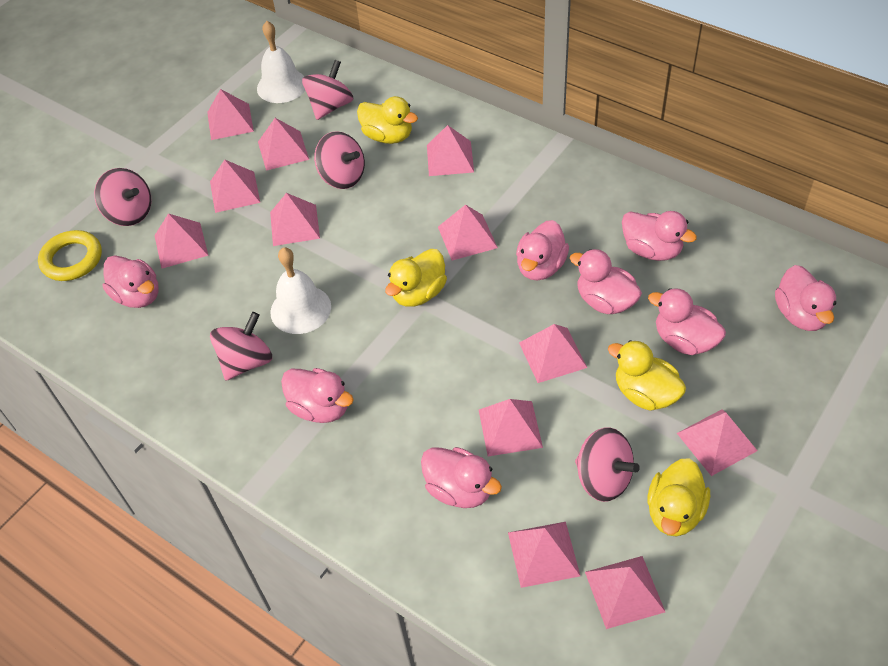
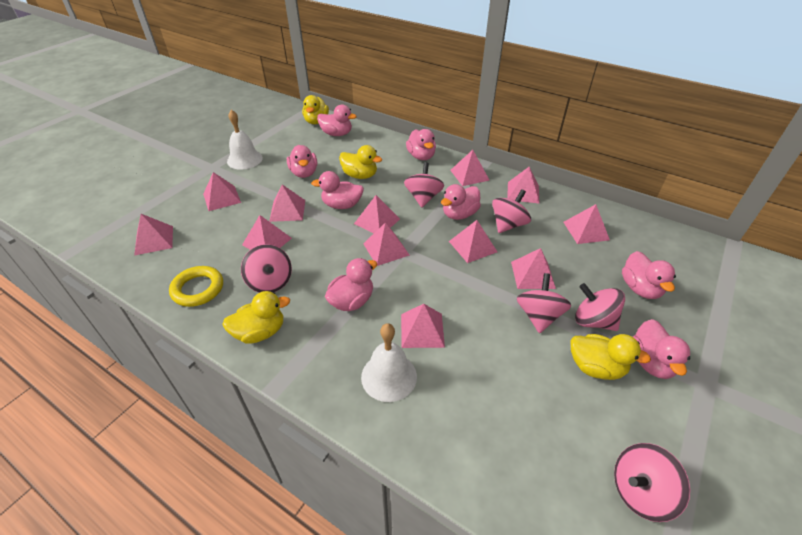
pink spinning top: [94,168,151,226] [210,312,272,381] [302,60,353,120] [314,131,365,189] [575,427,640,502] = 5 -> [241,244,292,293] [404,162,444,208] [492,189,531,233] [517,273,571,333] [575,283,625,331] [614,443,690,522] = 6

